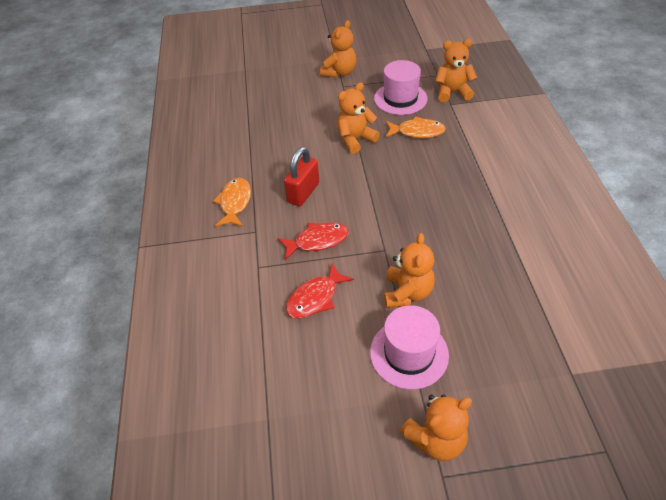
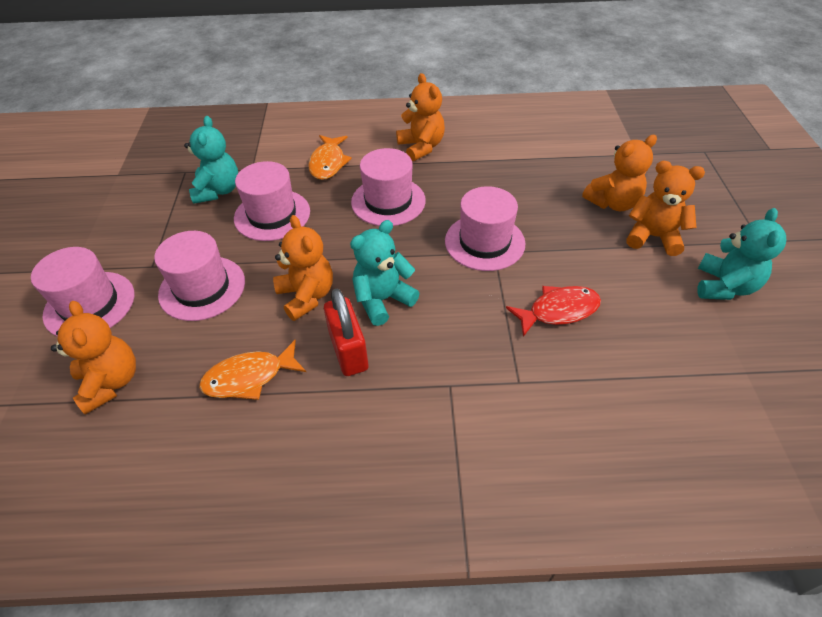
pink hat: [370,305,449,389] [374,60,427,115] = 2 -> [31,247,134,337] [154,231,245,321] [234,161,310,241] [351,148,426,226] [445,186,526,271] = 5
red fish: [278,222,349,260] [286,263,354,318] = 2 -> [506,286,601,337] = 1
turquoise teddy bear: none = 0 -> [184,116,238,204] [350,220,420,326] [697,208,786,300] = 3

